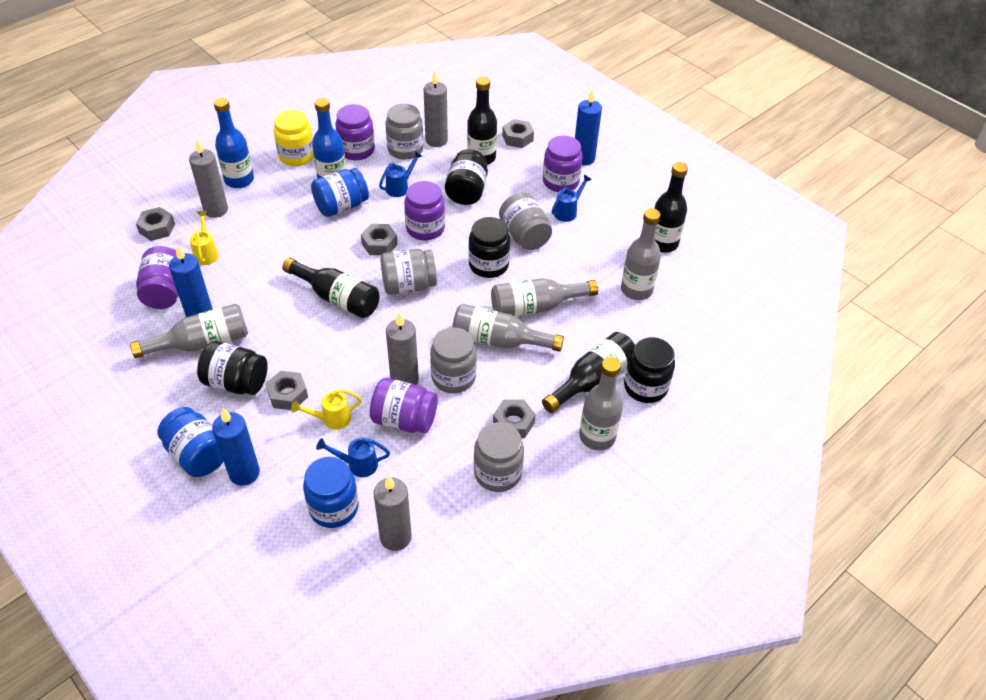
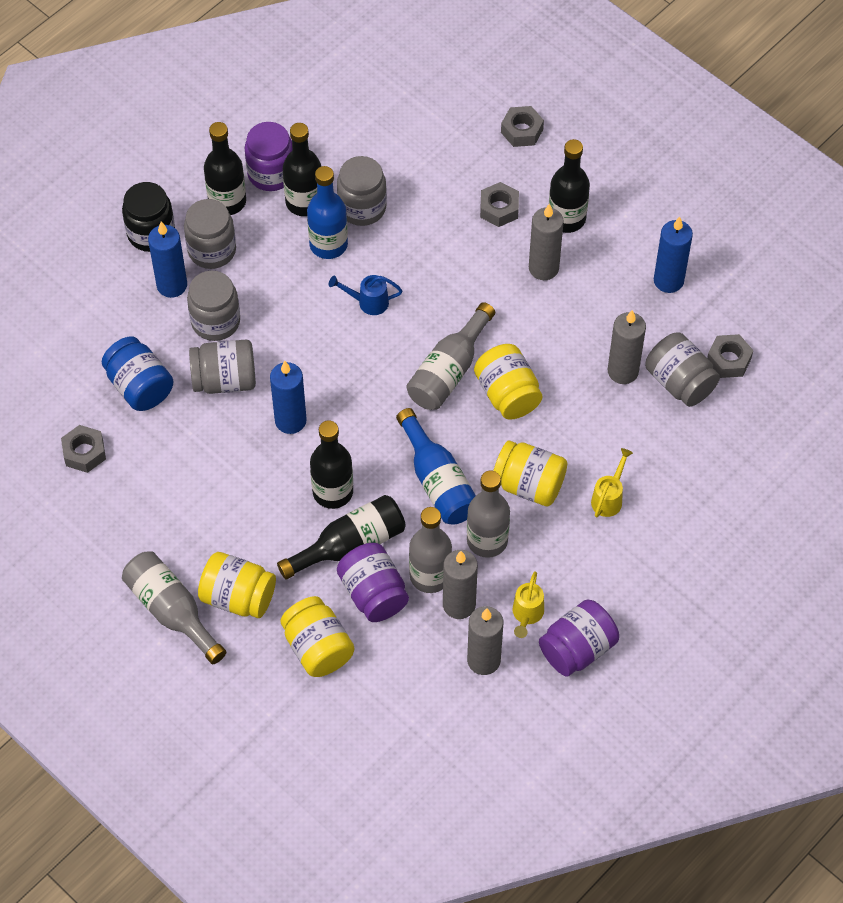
black bottle: [282,258,380,318] [467,77,497,165] [542,332,635,413] [654,162,688,253] = 4 -> [204,122,246,215] [277,495,406,579] [283,123,321,216] [310,420,353,509] [549,139,590,233] = 5
black jar: [197,341,268,395] [445,149,488,205] [468,217,510,278] [624,337,675,403] = 4 -> [122,182,175,252] = 1
blue jar: [157,407,224,477] [303,457,359,528] [311,168,369,217] = 3 -> [102,336,174,411] = 1
blue watering can: [316,438,390,477] [379,151,422,197] [552,175,592,222] = 3 -> [329,275,403,315] = 1
grey bottle: [130,304,248,358] [452,304,564,352] [491,278,598,316] [579,357,623,450] [621,208,661,300] = 5 -> [122,551,226,664] [407,302,495,410] [409,507,452,593] [467,470,510,558] = 4
grey nut: [136,207,175,241] [266,371,308,410] [361,224,398,255] [493,399,535,438] [502,119,534,148] = 5 -> [61,425,106,473] [480,182,519,227] [501,106,544,147] [707,334,753,378] = 4
purple jar: [136,246,179,309] [335,104,375,160] [370,378,438,433] [404,181,445,240] [543,135,583,192] = 5 -> [245,122,292,191] [337,543,409,622] [539,600,619,677] = 3
yellow jar: [274,110,314,166] = 1 -> [198,552,276,618] [280,596,354,677] [474,344,542,420] [493,441,567,506] = 4

